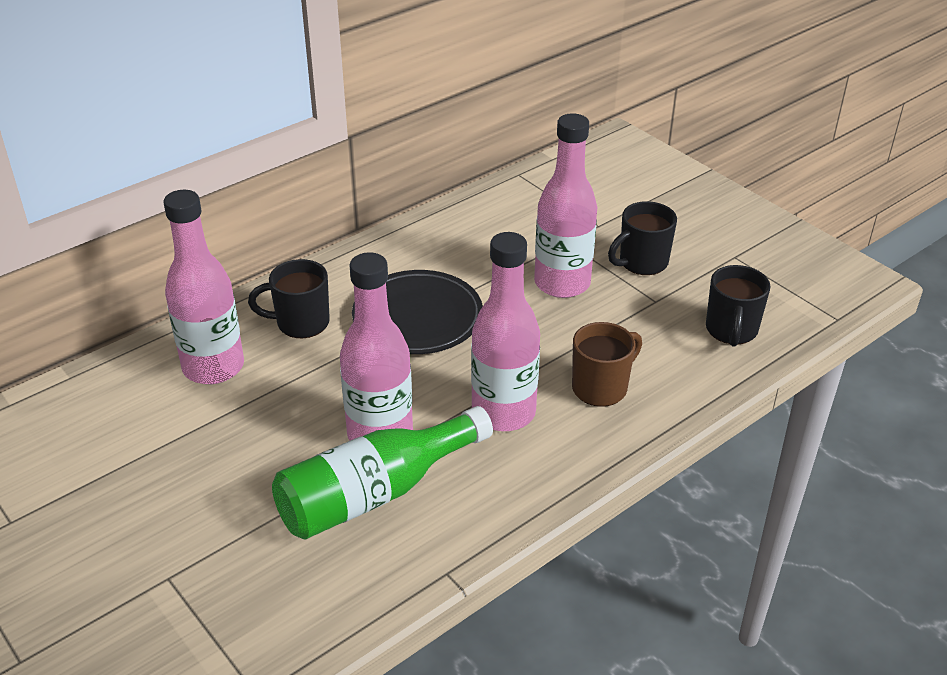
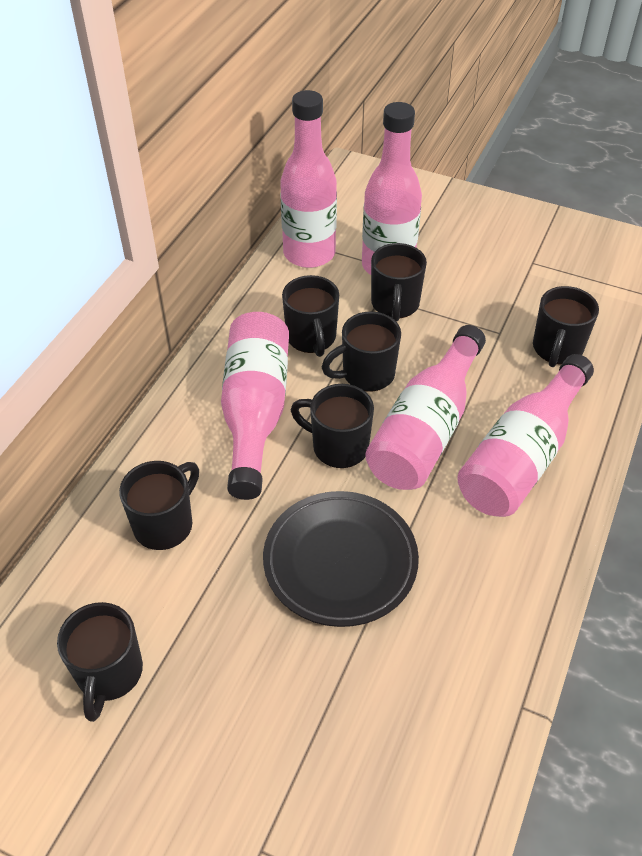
black mug: [248,259,330,338] [608,201,677,275] [706,265,771,347] = 3 -> [57,602,143,722] [119,461,199,550] [282,275,339,357] [291,384,374,468] [321,312,401,391] [371,243,427,322] [533,286,599,367] = 7
brown mug: [572,322,642,407] = 1 -> none = 0
green bottle: [272,406,493,540] = 1 -> none = 0
pink bottle: [164,190,244,384] [340,252,413,441] [471,232,540,431] [534,113,597,298] = 4 -> [221,312,289,500] [280,90,337,268] [362,102,422,275] [365,325,486,490] [457,354,594,517] = 5

